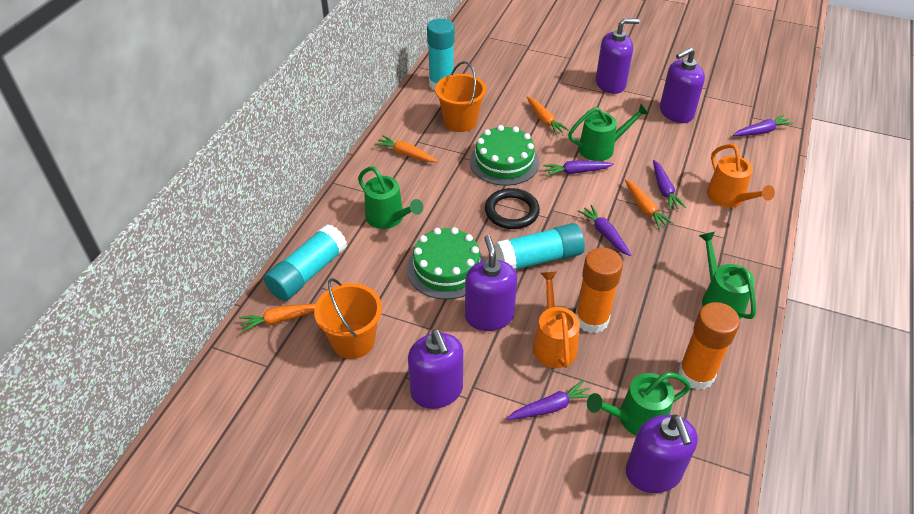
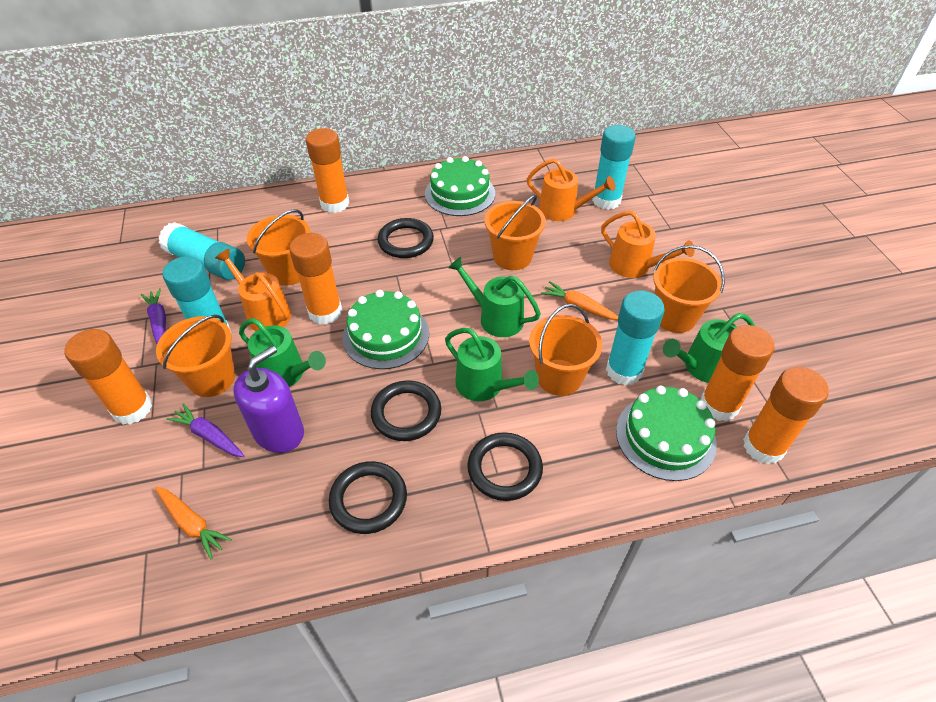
black ring: [485,188,540,229] = 1 -> [329,461,407,534] [371,381,441,441] [378,218,434,258] [467,432,543,501] = 4
green cake: [407,227,485,300] [470,125,539,186] = 2 -> [342,290,429,369] [425,156,495,216] [616,386,717,481] = 3
orange bucket: [314,278,382,359] [435,61,486,132] = 2 -> [156,315,235,397] [247,210,310,286] [484,195,546,270] [529,304,602,396] [653,245,725,333] = 5
orange carrot: [239,304,316,333] [375,135,438,162] [527,96,569,135] [625,179,674,229] = 4 -> [155,486,232,559] [541,281,618,320] = 2
orange glue stick: [576,248,623,333] [678,302,740,390] = 2 -> [65,329,152,425] [289,233,342,325] [306,128,350,213] [701,325,775,421] [743,367,829,464] = 5
orange watering can: [533,271,580,368] [707,144,775,207] = 2 -> [215,249,291,331] [527,158,615,221] [601,211,695,278] = 3
purple carrot: [507,380,590,420] [543,160,614,176] [578,205,632,256] [653,160,686,210] [733,115,794,136] = 5 -> [141,288,166,344] [166,403,244,457] = 2
purple soap dispenser: [408,329,463,409] [465,235,517,331] [596,18,639,94] [626,414,698,493] [660,48,705,123] = 5 -> [233,346,304,453] = 1
turquoise glue stick: [264,224,347,301] [427,19,455,90] [495,223,585,270] = 3 -> [159,222,245,280] [162,256,232,334] [592,125,636,210] [606,290,665,386] = 4

